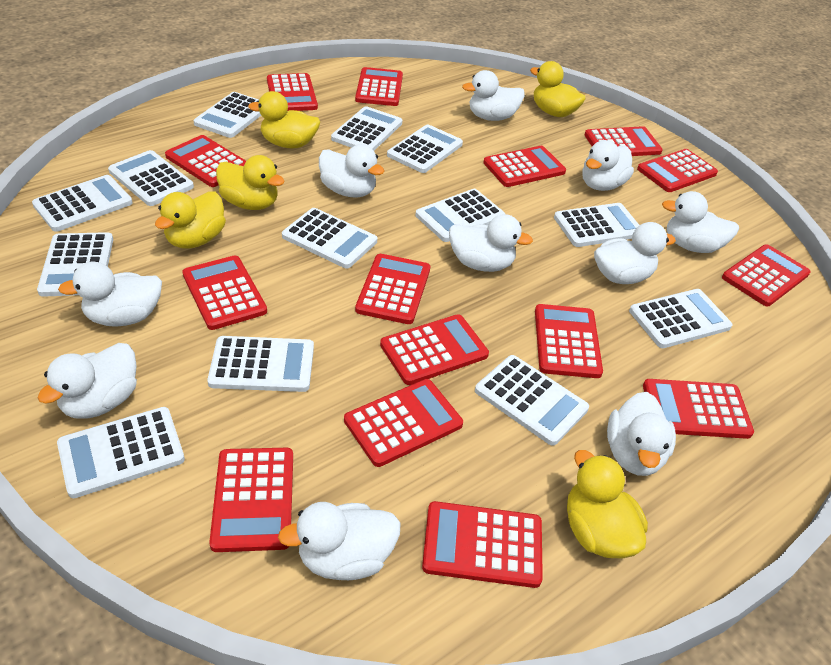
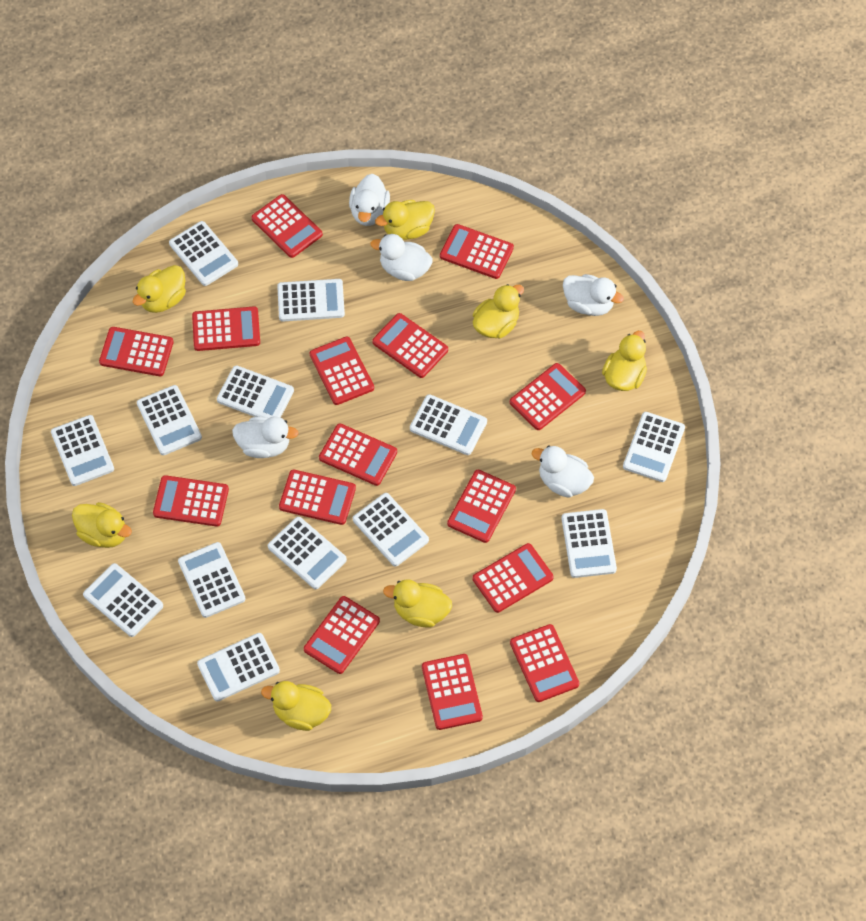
white duck: [38,343,137,419] [58,261,162,327] [278,502,401,580] [319,144,384,198] [449,214,533,272] [462,70,525,121] [583,140,634,191] [594,222,676,284] [607,392,676,476] [662,191,739,253] = 10 -> [232,417,299,458] [349,174,390,226] [371,234,433,281] [532,446,594,498] [563,274,624,316] = 5
yellow duck: [155,191,226,249] [216,155,285,210] [248,91,320,148] [530,61,586,117] [567,450,648,558] = 5 -> [72,502,132,548] [133,265,186,313] [261,681,331,731] [375,200,435,240] [383,580,452,628] [473,284,524,338] [602,331,647,391] = 7

